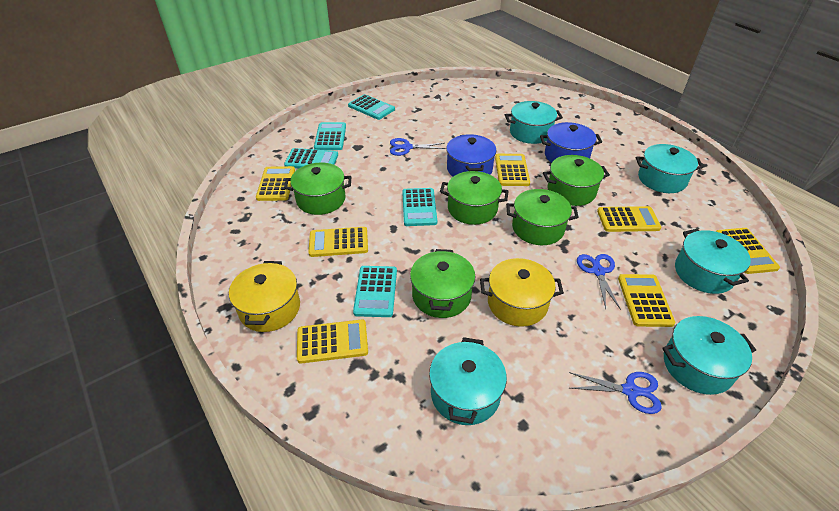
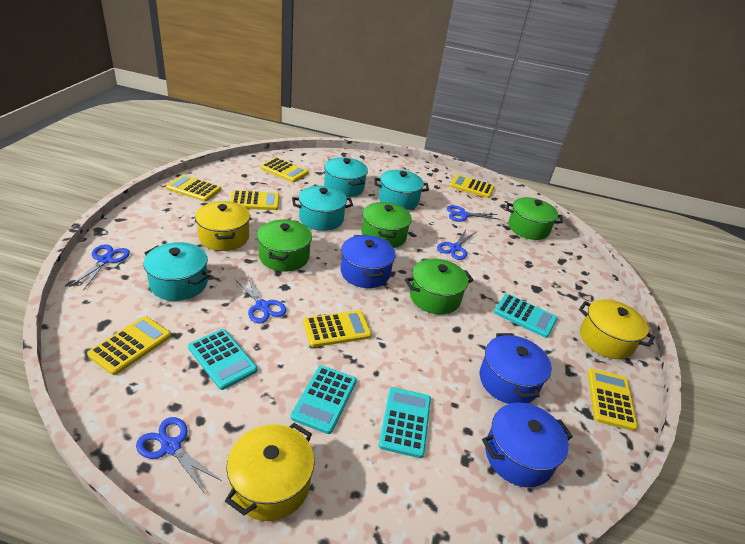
blue pot: [446,134,497,177] [540,122,602,163] = 2 -> [341,235,396,288] [479,333,552,404] [482,403,573,487] = 3
blue scissors: [390,138,446,156] [569,372,662,414] [577,254,621,310] = 3 -> [69,244,130,291] [136,417,222,495] [235,275,287,323] [437,230,476,260] [447,205,500,222] = 5
green pot: [284,163,351,215] [410,249,475,318] [440,171,509,225] [506,189,579,245] [543,155,610,206] = 5 -> [257,219,312,272] [362,202,412,248] [405,259,473,315] [506,197,563,240] = 4
turquoise calculator: [284,148,338,168] [314,122,346,150] [348,94,395,120] [353,266,397,317] [402,188,437,226] = 5 -> [188,329,257,390] [290,365,357,434] [379,387,431,458] [494,294,558,338] = 4
turquoise pot: [429,337,507,425] [505,101,563,144] [636,144,704,193] [662,316,756,395] [675,229,751,294] = 5 -> [144,242,210,301] [292,186,353,231] [324,157,368,197] [374,170,429,210] = 4
yellow pot: [229,261,300,332] [480,258,564,327] = 2 -> [195,201,250,251] [225,423,314,521] [579,299,655,359] = 3

